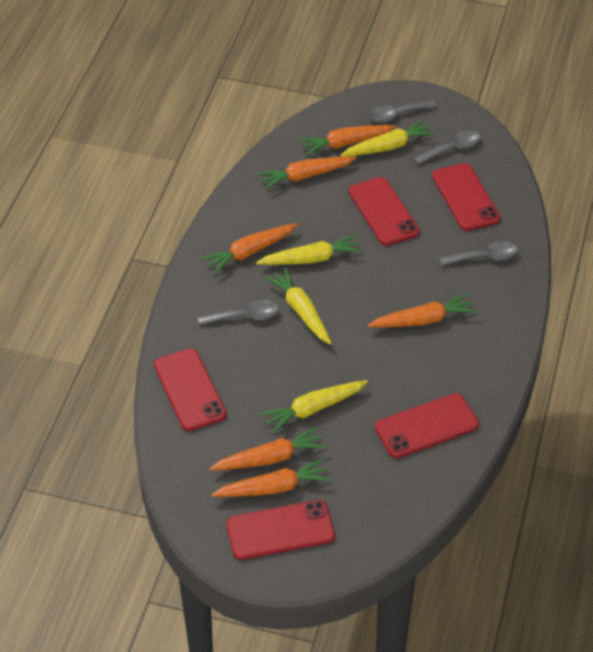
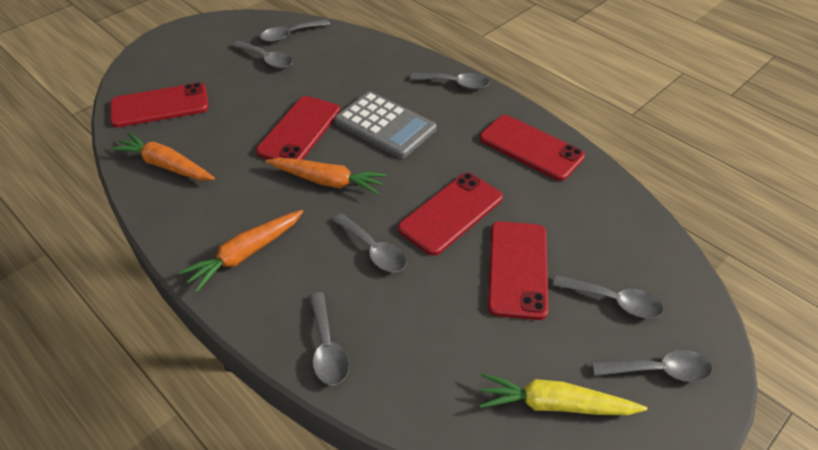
grey calculator: none = 0 -> [334,91,437,158] = 1
grey spoon: [198,300,279,325] [368,100,437,122] [413,130,480,165] [439,241,518,266] = 4 -> [232,41,293,68] [260,19,330,42] [309,292,349,385] [332,213,407,272] [410,73,490,90] [553,275,663,318] [592,350,713,382] = 7
orange carrot: [201,223,298,274] [210,426,326,470] [211,458,331,497] [258,156,356,190] [299,125,396,156] [367,294,476,328] = 6 -> [110,133,215,180] [179,210,303,292] [266,158,386,195] = 3
yellow carrot: [256,234,362,265] [260,380,368,434] [264,268,332,344] [340,120,435,157] = 4 -> [480,373,647,415] = 1

